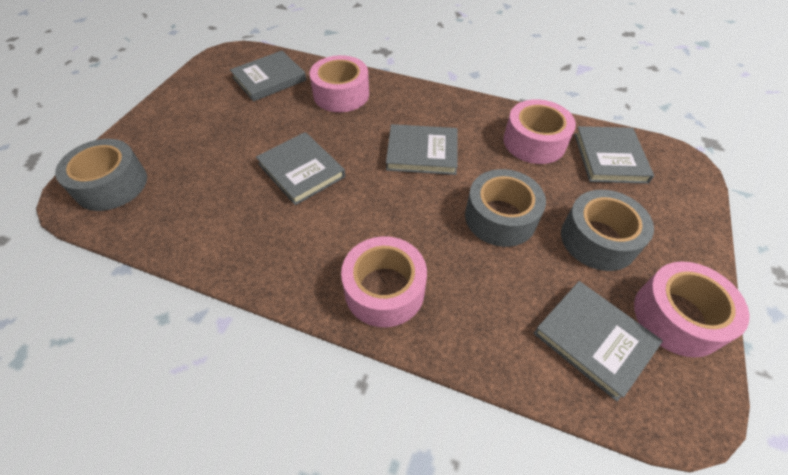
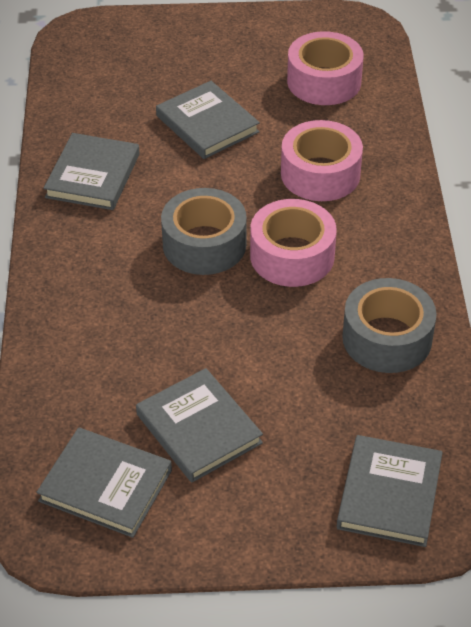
grey tape: [55,139,147,211] [465,169,546,247] [561,190,654,271] = 3 -> [161,188,247,275] [342,278,437,373] = 2
pink tape: [310,55,369,112] [341,236,427,327] [504,99,576,164] [634,261,749,357] = 4 -> [250,199,337,287] [281,120,363,201] [287,31,363,105] = 3

